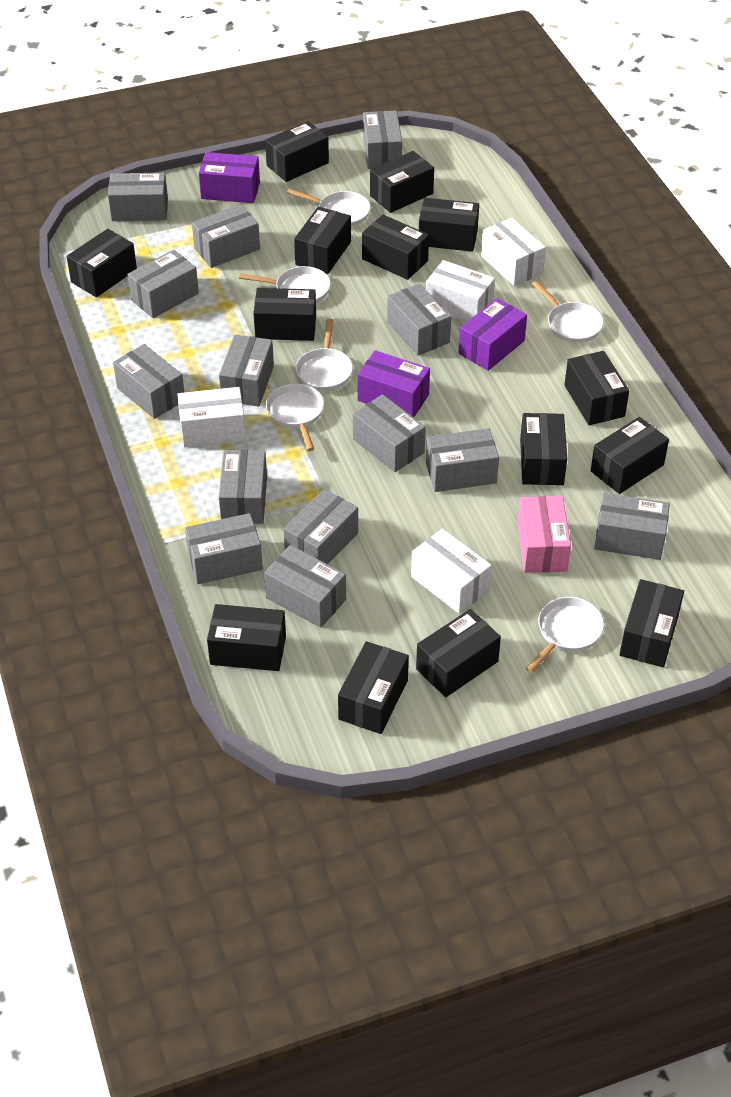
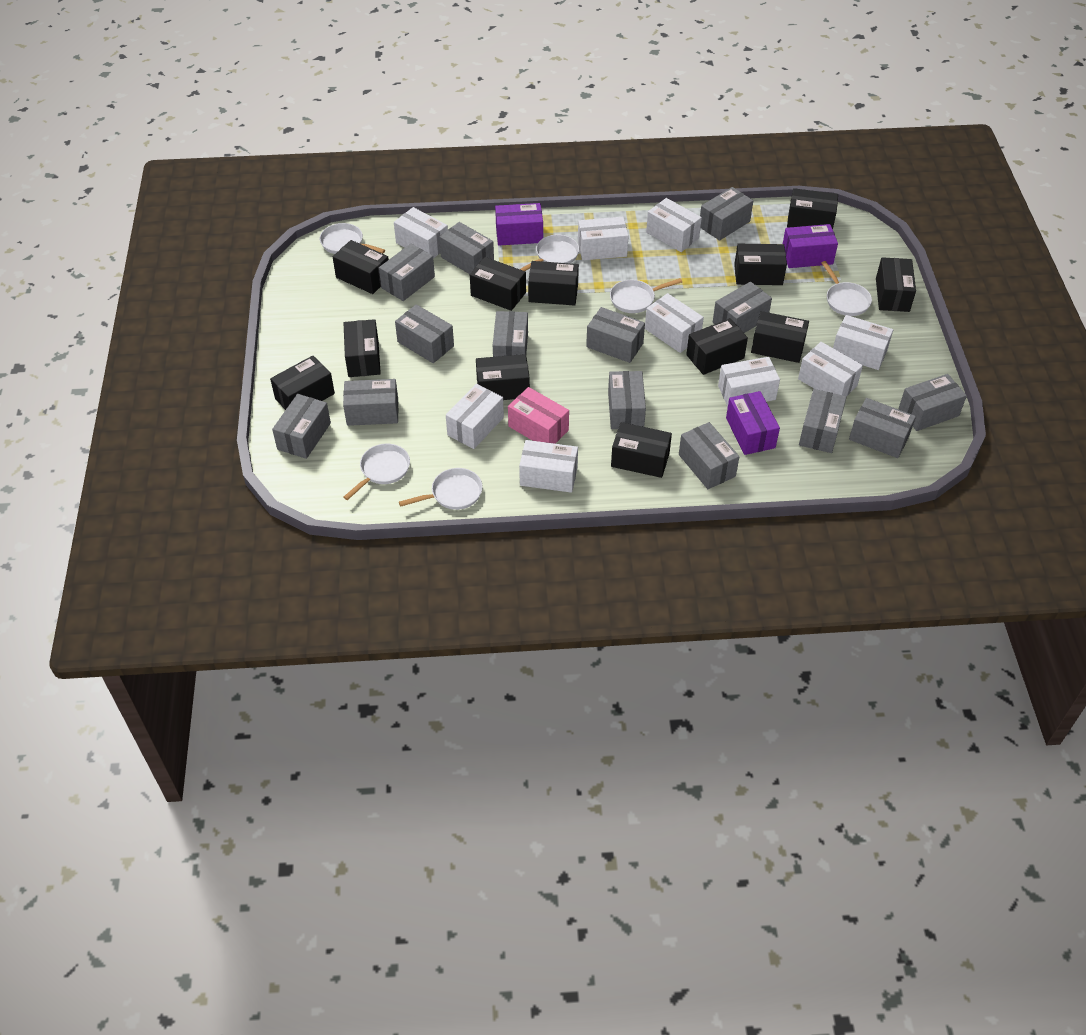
black box: [66,229,137,297] [207,604,286,671] [253,288,316,341] [265,121,329,182] [294,207,351,274] [338,641,409,734] [362,215,429,280] [370,151,434,213] [416,609,501,697] [419,198,479,252] [520,413,567,485] [564,351,629,425] [591,417,669,494] [619,579,684,667] = 14 -> [270,356,335,410] [333,240,389,294] [343,319,381,377] [470,257,526,311] [476,354,530,400] [528,261,579,305] [611,422,672,478] [686,318,748,375] [734,244,787,285] [751,311,809,363] [787,188,838,229] [876,257,916,312] = 12
white box: [177,387,246,447] [411,529,492,614] [426,260,495,322] [481,218,546,286] = 4 -> [394,207,448,259] [446,384,504,449] [519,440,578,493] [578,217,629,260] [645,293,704,353] [646,198,702,252] [718,357,780,407] [798,342,863,397] [833,315,893,370] = 9

